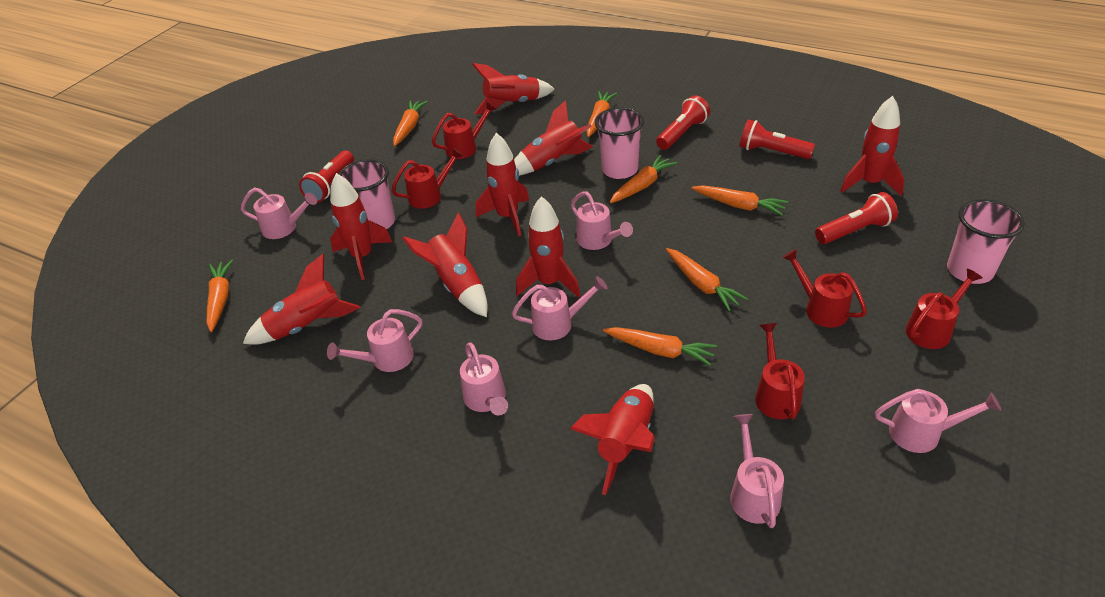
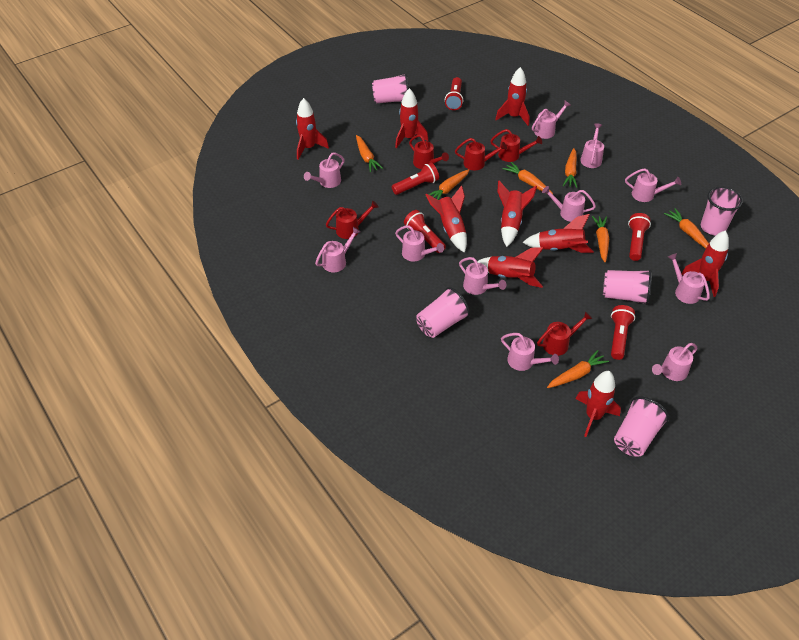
pink cup: [339,159,395,229] [595,107,644,179] [947,199,1025,284] = 3 -> [372,73,409,103] [416,287,470,338] [603,269,652,305] [614,396,669,457] [701,187,743,235] = 5
pink watering can: [241,188,317,239] [327,309,422,372] [460,343,508,415] [512,276,607,340] [571,191,633,250] [730,414,784,528] [875,389,1001,453] = 7 -> [304,153,345,188] [315,227,361,272] [395,225,444,262] [459,257,506,295] [501,333,559,371] [532,101,571,139] [542,186,596,222] [580,123,604,168] [625,168,681,202] [652,343,697,381] [668,253,710,304] = 11
red flashlight: [299,150,354,203] [656,95,710,150] [739,119,815,159] [815,192,898,244] = 4 -> [392,163,439,195] [404,210,446,253] [445,77,463,110] [611,305,635,360] [628,213,651,261] = 5

